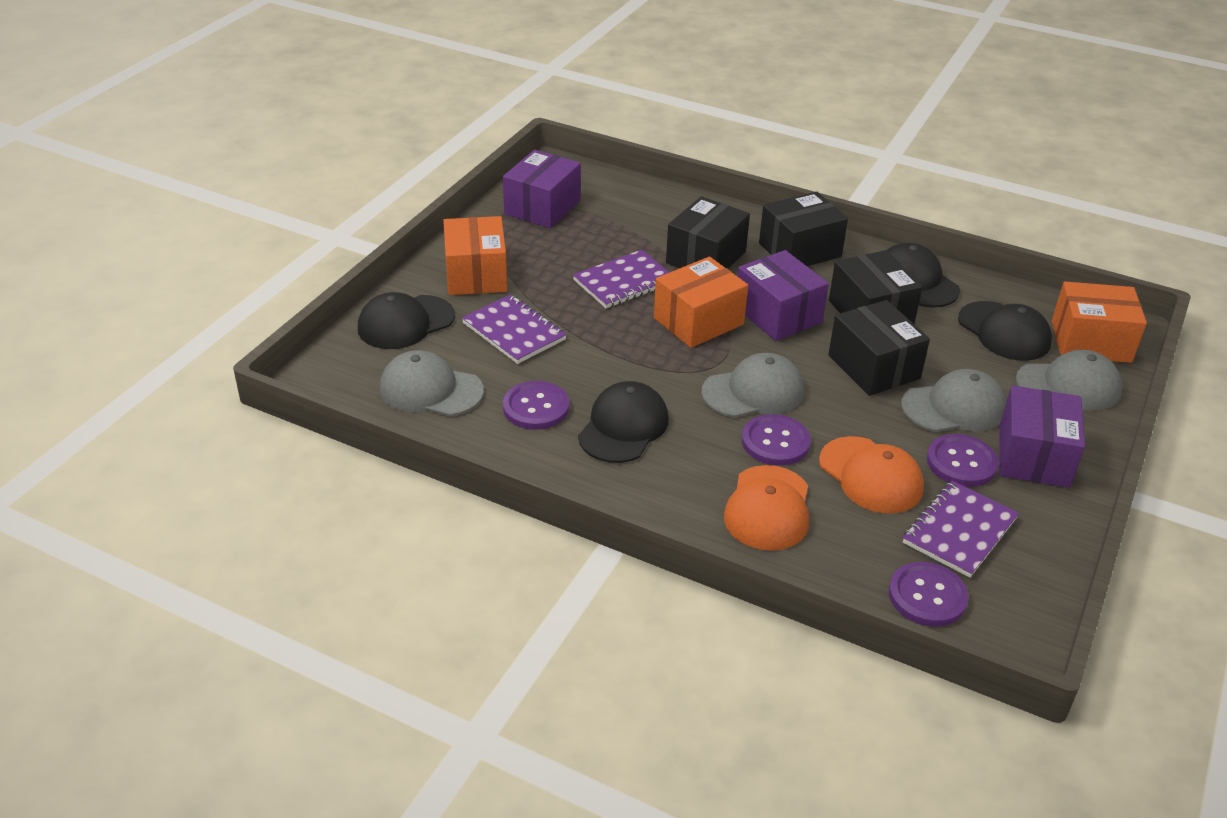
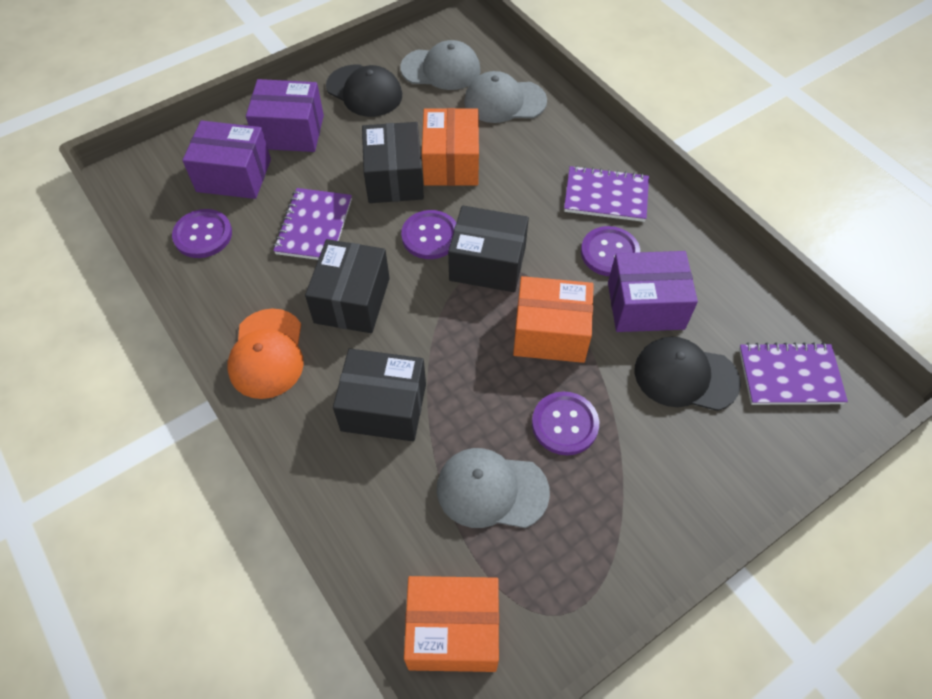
black cap: [358,292,455,349] [578,381,669,463] [887,243,960,308] [958,301,1052,361] = 4 -> [326,65,402,117] [635,337,741,411] = 2
grey cap: [380,350,484,416] [701,353,804,418] [901,369,1007,432] [1016,350,1122,410] = 4 -> [400,40,480,90] [437,448,550,528] [464,71,547,123] = 3
orange cap: [724,465,809,551] [819,436,924,514] = 2 -> [227,309,304,399] = 1

